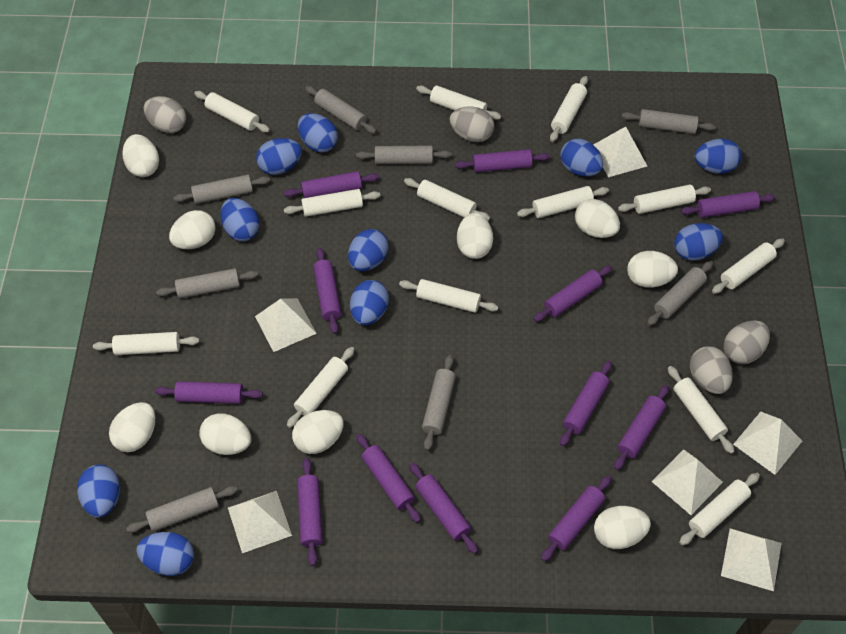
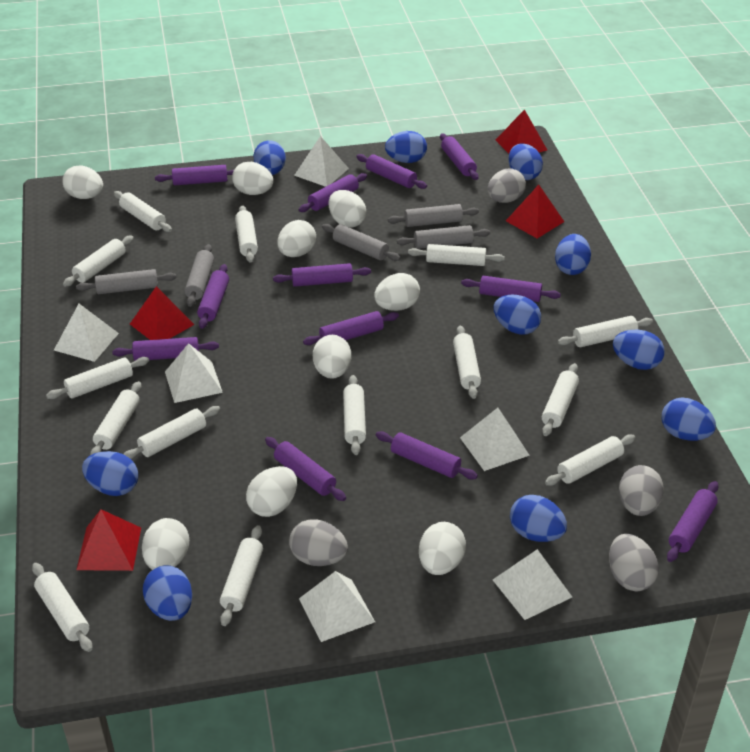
grey rolling pin: [126,486,238,533] [156,268,258,299] [174,175,270,204] [305,86,377,134] [356,145,451,164] [422,355,456,451] [622,109,716,134] [647,261,713,326] = 8 -> [76,269,176,294] [185,244,214,307] [322,224,401,261] [388,204,479,227] [397,225,490,249] = 5
red pyramid: none = 0 -> [77,509,141,571] [130,286,194,340] [496,109,547,154] [506,185,564,238] = 4
white rolling pin: [93,332,199,355] [194,91,270,133] [284,189,380,217] [287,347,355,428] [399,279,498,313] [404,178,490,221] [416,85,501,120] [517,186,609,218] [550,76,588,142] [618,185,711,214] [668,366,735,454] [679,473,760,545] [712,238,785,294] = 13 -> [32,563,92,652] [46,357,149,399] [63,235,134,287] [90,381,141,455] [114,191,172,232] [124,406,220,459] [220,525,263,626] [235,205,258,263] [343,375,366,455] [408,244,505,266] [453,326,481,399] [542,363,579,436] [545,435,635,486] [558,316,653,347] = 14

